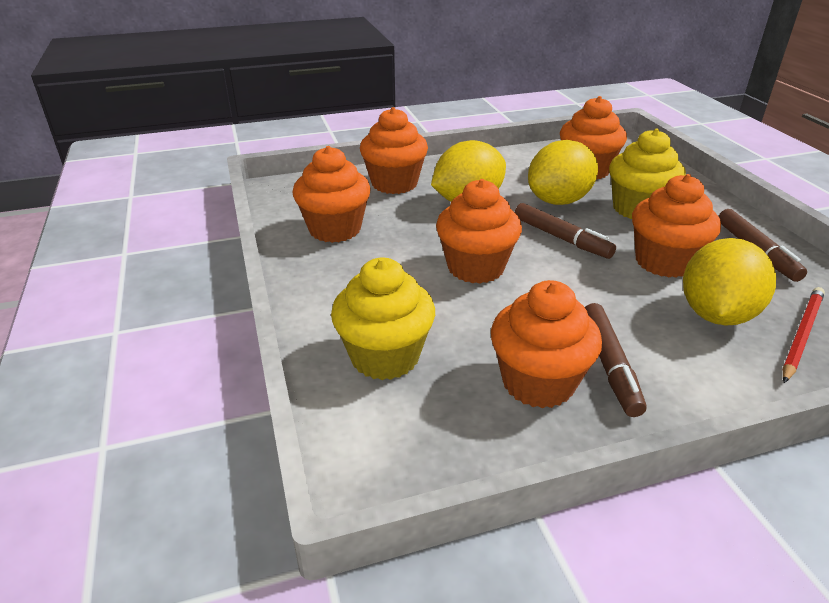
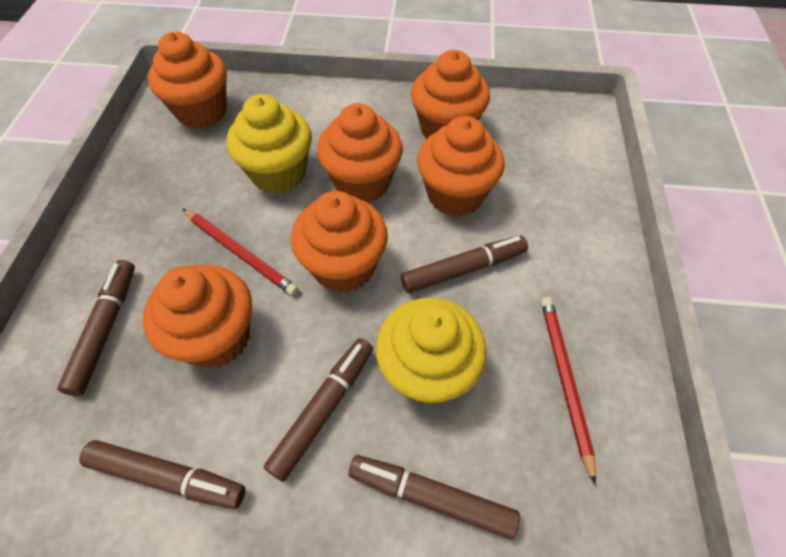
brown marker: [515,203,616,259] [585,303,647,417] [718,209,807,282] = 3 -> [57,260,135,396] [79,440,245,509] [264,338,373,482] [349,455,520,540] [401,236,528,293] = 5
red pencil: [782,287,825,383] = 1 -> [183,209,298,296] [541,297,596,485] = 2
yellow lemon: [431,140,506,202] [528,140,598,205] [683,238,776,325] = 3 -> none = 0

